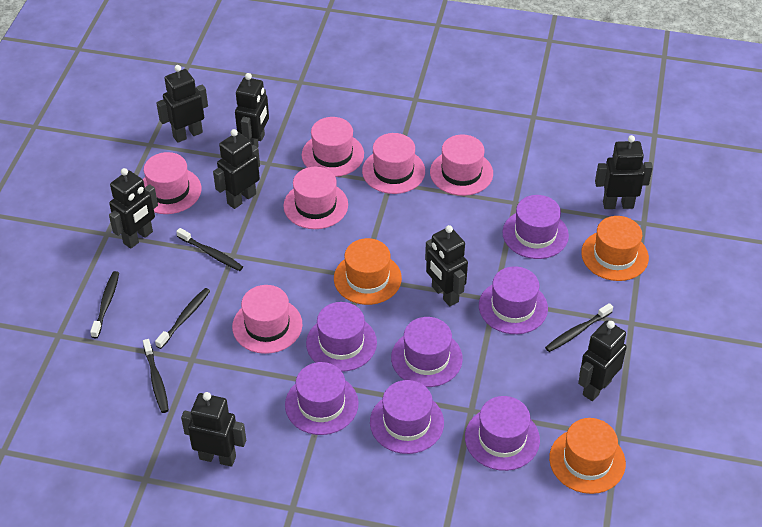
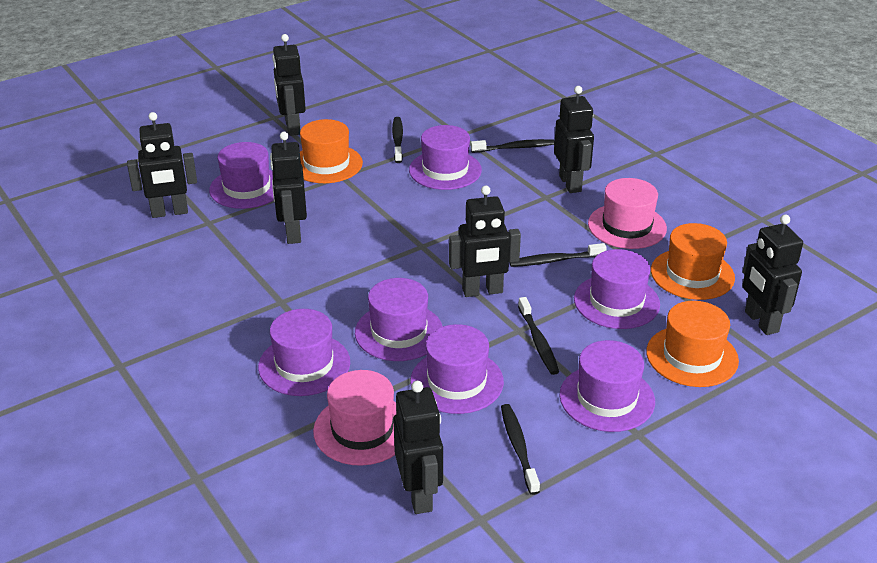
black robot: [109,168,158,249] [156,65,208,143] [181,392,246,467] [213,129,260,209] [235,73,269,148] [425,225,468,306] [578,320,627,401] [595,135,653,209] = 8 -> [127,112,197,218] [270,132,307,244] [272,34,306,136] [393,381,443,514] [449,185,521,297] [554,86,594,193] [742,215,803,335] = 7
pink hat: [143,152,202,214] [232,285,302,354] [283,167,348,229] [302,117,364,177] [362,133,425,194] [430,135,493,196] = 6 -> [313,370,396,466] [588,178,667,249] = 2

